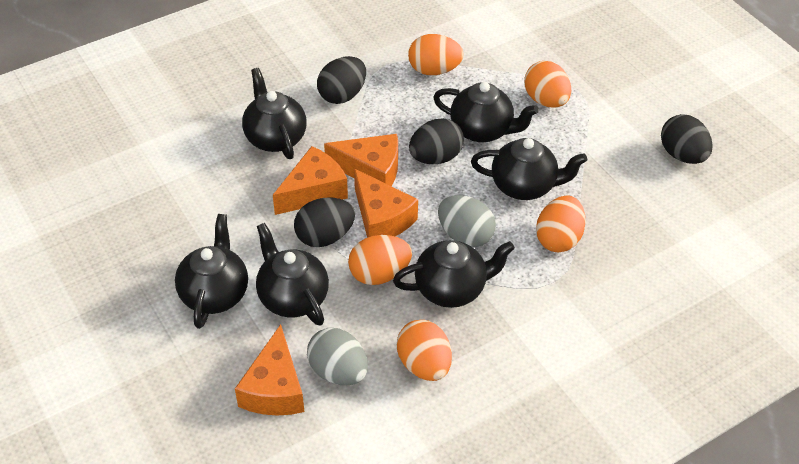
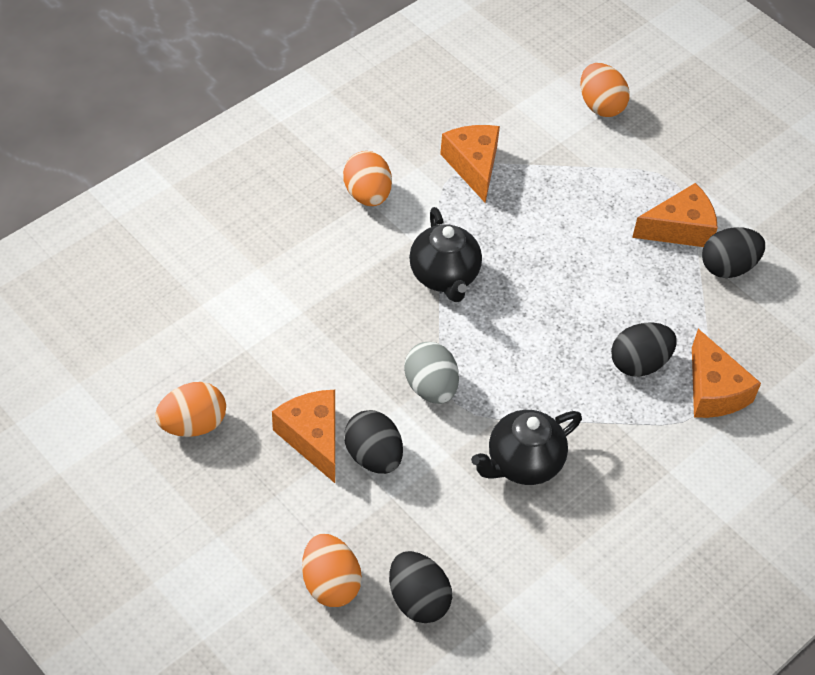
black teapot: [175,214,248,329] [242,68,306,159] [256,223,329,326] [393,240,515,308] [433,82,539,142] [471,138,587,200] = 6 -> [409,207,482,302] [471,410,582,485] = 2
grey egg: [307,328,368,385] [438,195,496,247] = 2 -> [404,342,459,404] = 1
orange egg: [348,235,412,285] [397,320,452,381] [408,34,464,75] [524,61,571,108] [536,196,586,252] = 5 -> [155,382,226,437] [302,534,362,607] [343,151,392,206] [580,63,630,117] = 4

